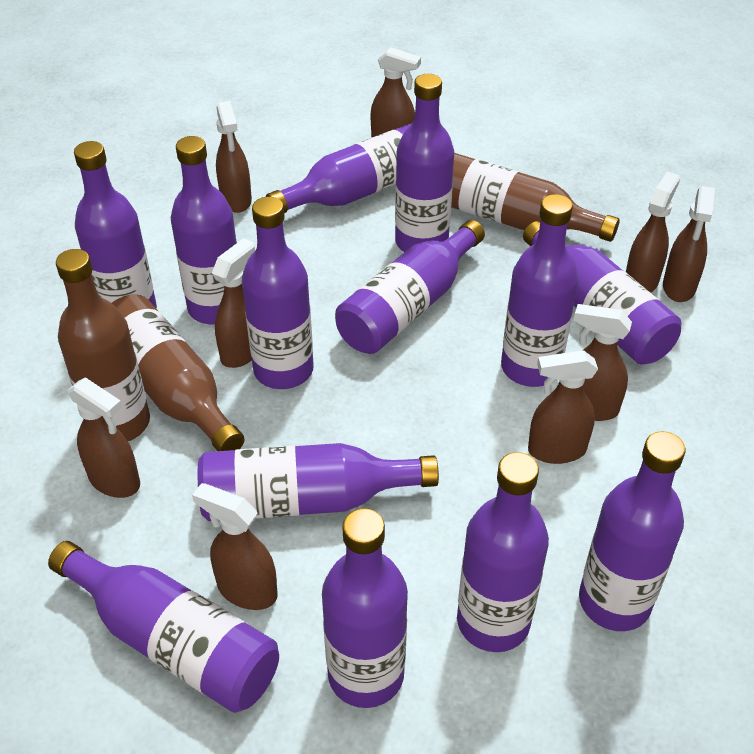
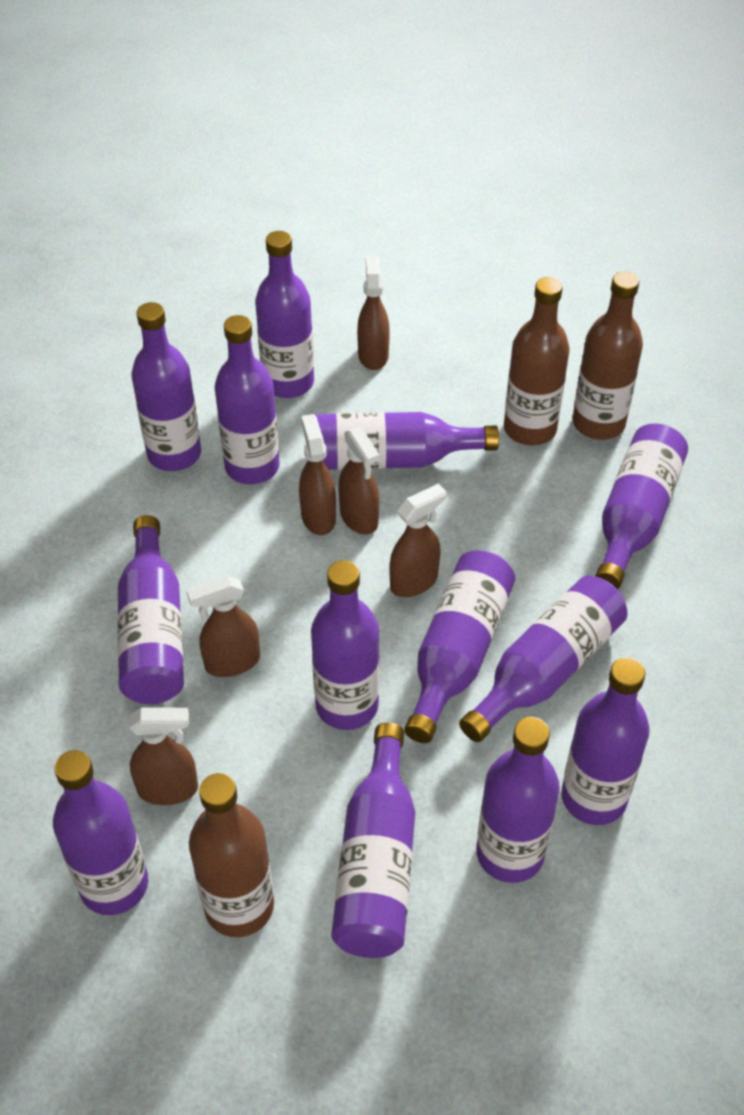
brown spray bottle: [68,377,140,498] [192,483,278,610] [212,238,255,368] [216,101,252,213] [371,47,421,138] [528,350,598,464] [574,304,632,421] [626,172,680,293] [663,186,715,302] = 9 -> [129,707,198,805] [187,576,260,677] [299,414,336,535] [338,427,380,535] [357,255,390,370] [389,484,446,597] = 6

